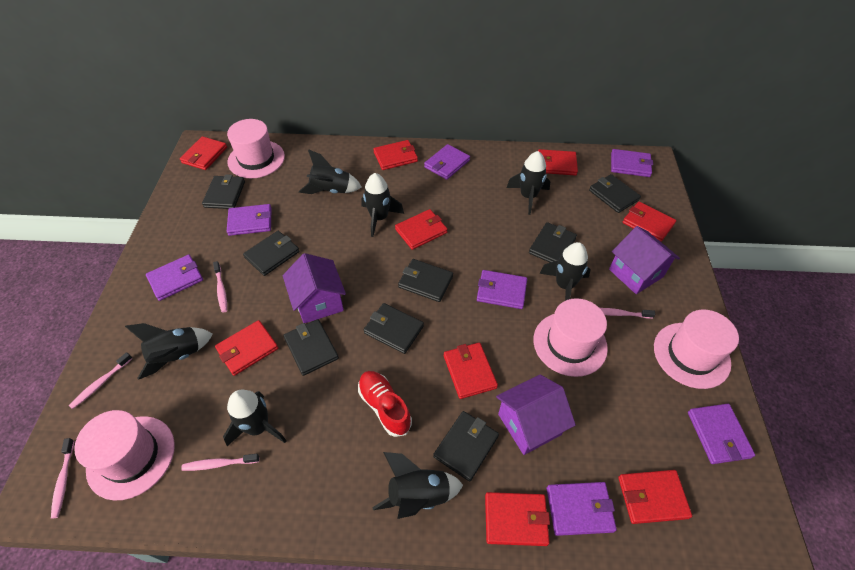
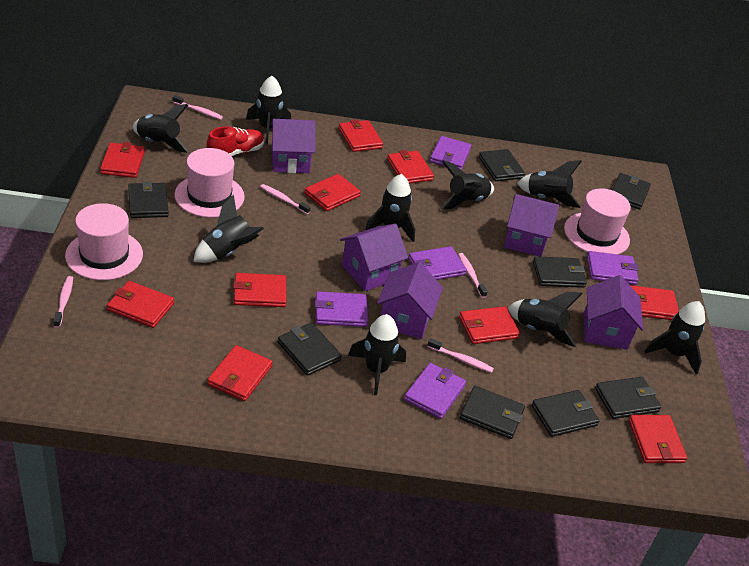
black rocket: [125,323,212,380] [223,390,287,446] [299,149,362,194] [361,173,404,237] [372,452,463,519] [507,151,550,215] [539,242,591,301] = 7 -> [133,104,189,153] [193,195,264,263] [246,76,291,144] [348,314,406,395] [365,174,415,242] [441,160,494,210] [508,292,583,347] [517,160,582,208] [645,301,705,375] = 9
pink hat: [74,410,175,500] [227,119,285,178] [533,298,608,377] [654,310,739,389] = 4 -> [65,203,143,280] [175,148,245,218] [564,188,631,254] = 3
purple house: [283,253,346,323] [496,374,576,455] [609,226,680,294] = 3 -> [270,119,316,173] [340,224,408,291] [377,262,443,339] [504,194,559,257] [583,275,643,350] = 5
purple wallet: [146,255,203,301] [227,204,272,236] [424,144,470,180] [477,270,527,309] [547,482,617,536] [611,149,653,177] [688,404,755,464] = 7 -> [315,291,368,327] [404,363,466,419] [408,246,467,280] [430,136,471,170] [587,251,638,285] = 5
red wallet: [180,136,227,170] [215,320,278,376] [373,140,418,170] [395,209,448,250] [444,342,498,399] [485,492,550,546] [538,149,578,176] [618,470,692,524] [623,202,676,242] = 9 -> [100,142,145,178] [107,281,174,328] [207,345,272,401] [233,273,286,307] [304,174,361,211] [339,119,383,152] [387,150,434,184] [459,306,520,344] [629,415,687,463] [630,285,679,320] = 10

